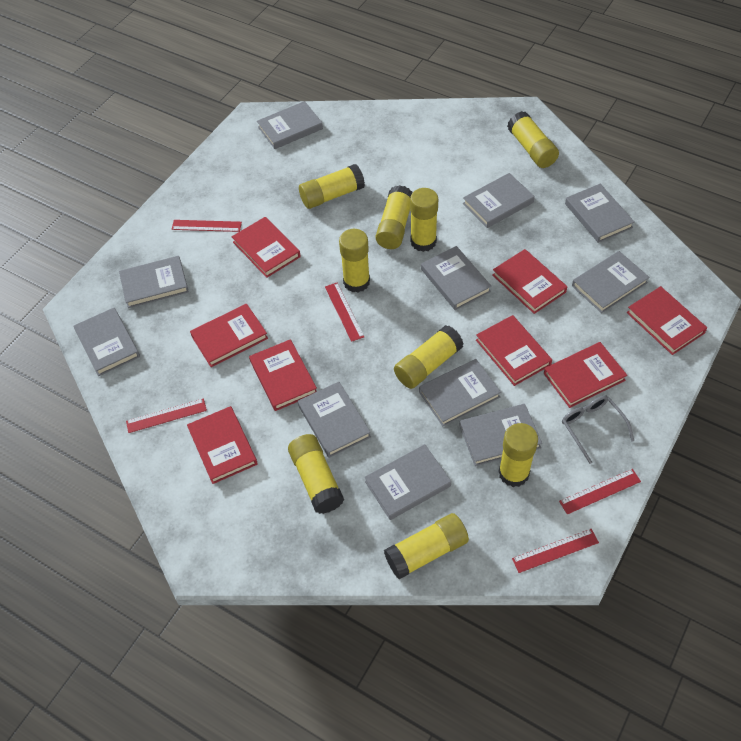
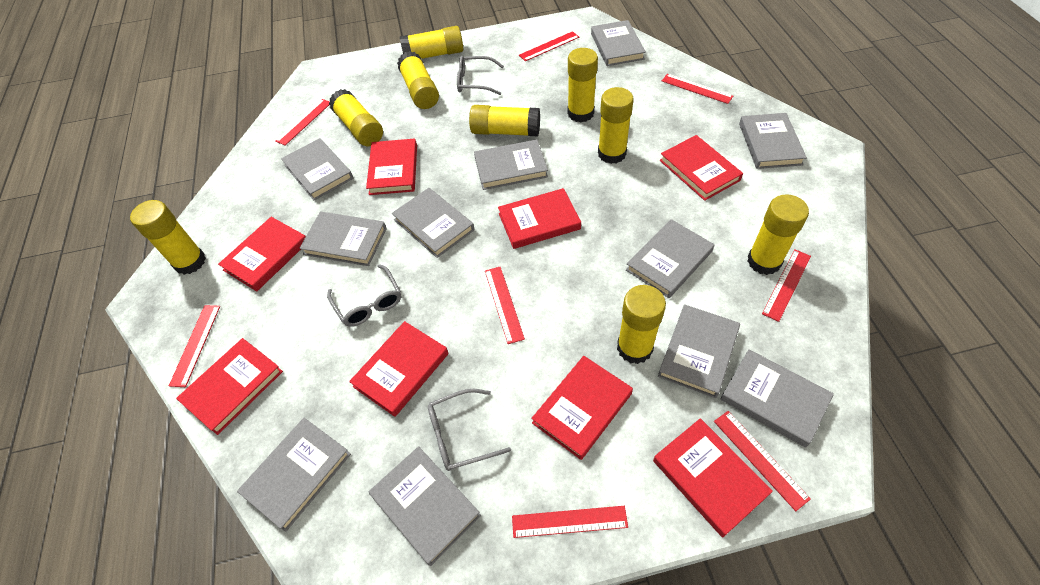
grey glasses: [562,395,634,464] = 1 -> [327,264,401,327] [428,389,511,471] [457,56,504,95] = 3
red ruler: [126,398,207,433] [172,220,242,232] [325,282,364,342] [512,529,599,573] [559,469,641,515] = 5 -> [169,305,220,387] [275,99,329,145] [485,267,525,344] [512,506,628,538] [519,31,579,61] [662,74,733,104] [714,411,811,511] [762,250,811,322] = 8

